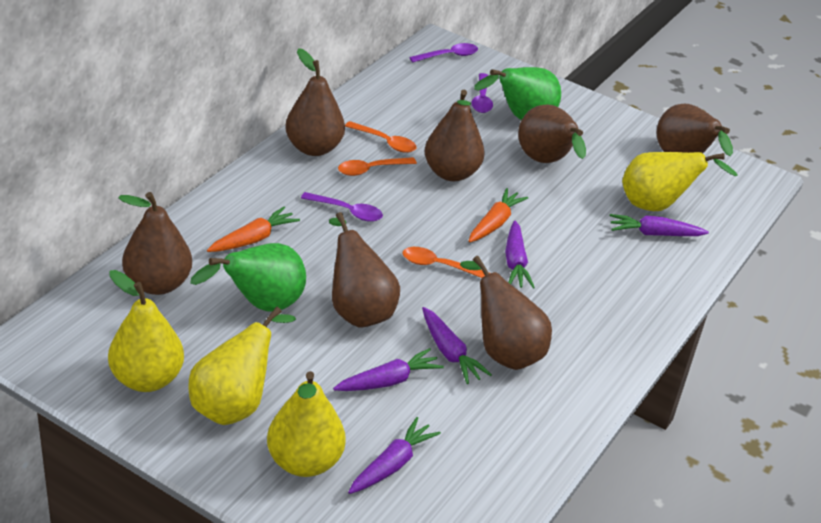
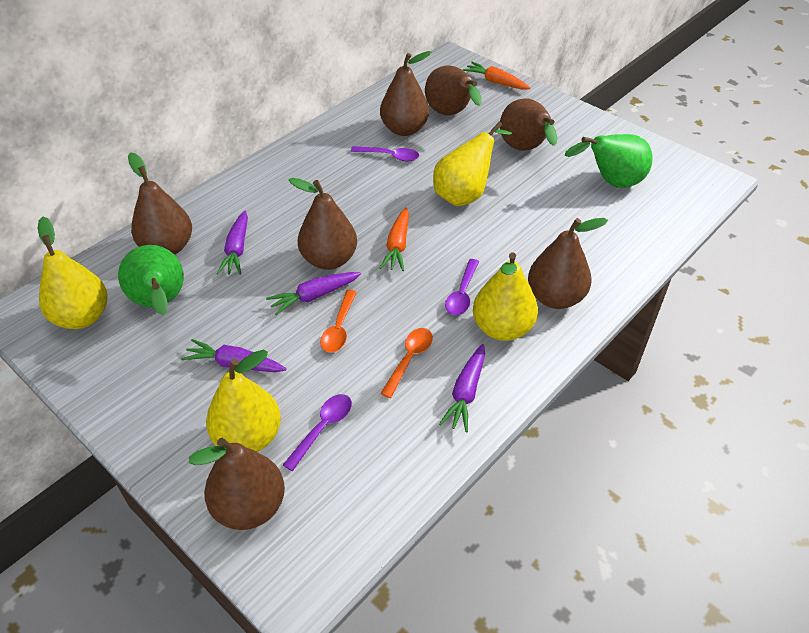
orange spoon: [338,157,417,176] [345,121,417,153] [403,247,490,278] = 3 -> [320,290,357,352] [380,328,433,398] = 2
purple carrot: [333,348,444,391] [348,417,441,494] [422,307,492,384] [505,220,535,288] [610,214,709,236] = 5 -> [181,339,287,372] [216,211,248,275] [266,272,361,315] [439,344,485,432] = 4

